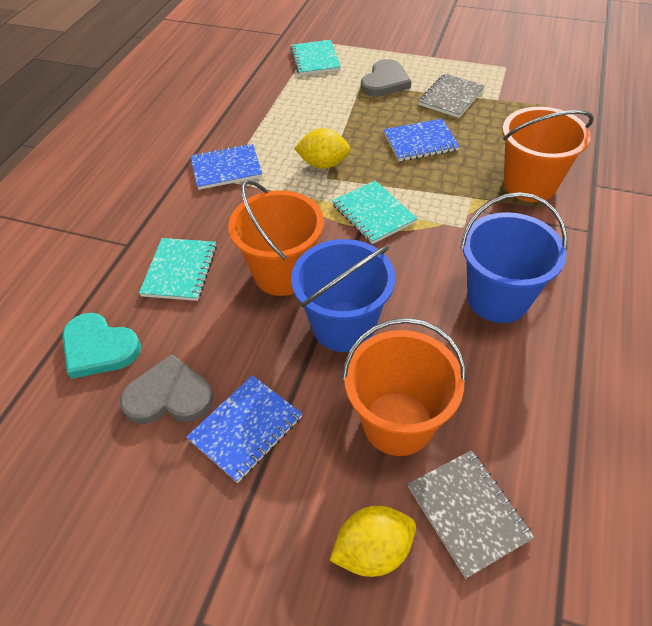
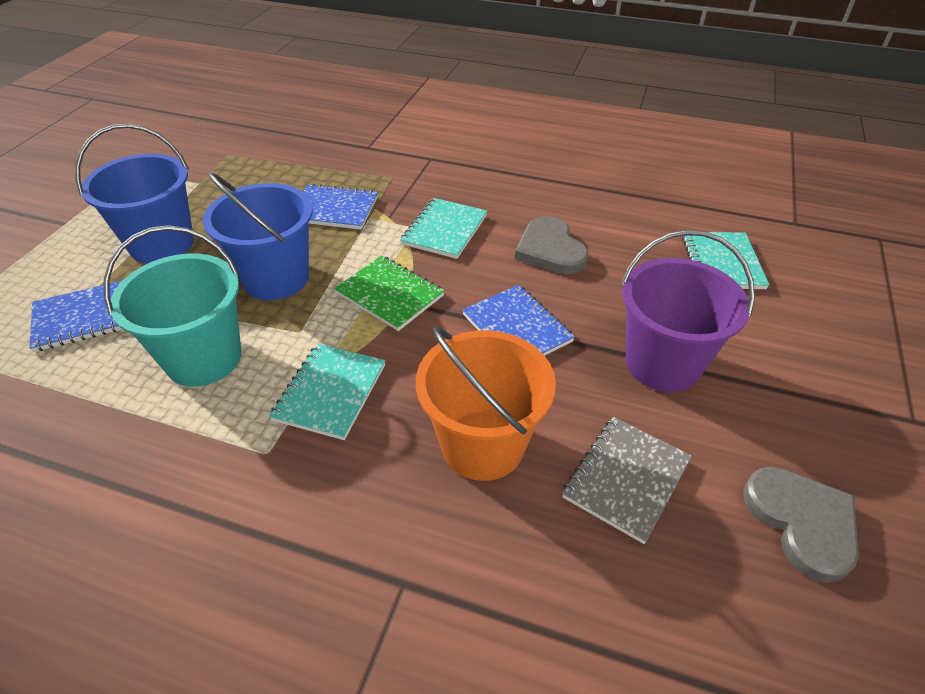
green notebook: none = 0 -> [334,256,445,331] = 1
grey notebook: [408,450,534,579] [418,74,485,118] = 2 -> [562,417,692,544] = 1
orange bucket: [228,180,324,296] [342,318,466,456] [502,107,594,202] = 3 -> [416,327,556,481] = 1
purple bucket: none = 0 -> [621,230,755,392] = 1
turquoise bucket: none = 0 -> [104,225,241,387] = 1
turquoise heart: [62,313,141,379] = 1 -> none = 0
yellow lemon: [294,128,350,169] [329,506,416,577] = 2 -> none = 0

